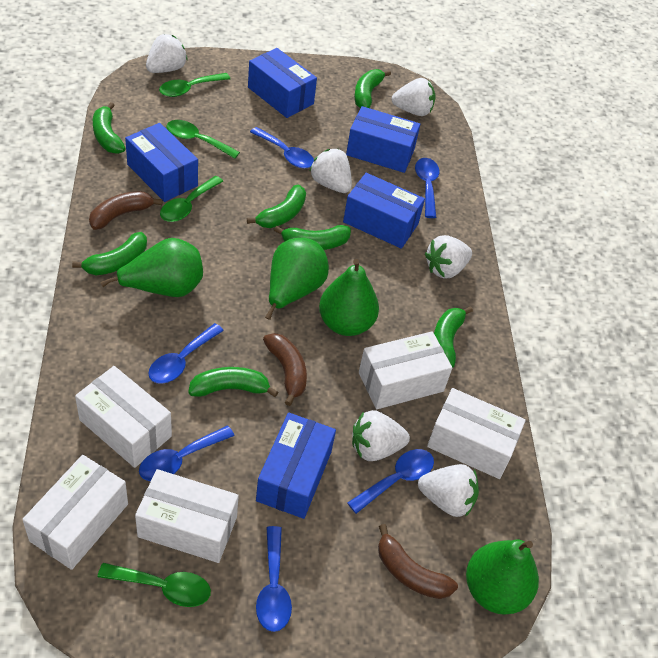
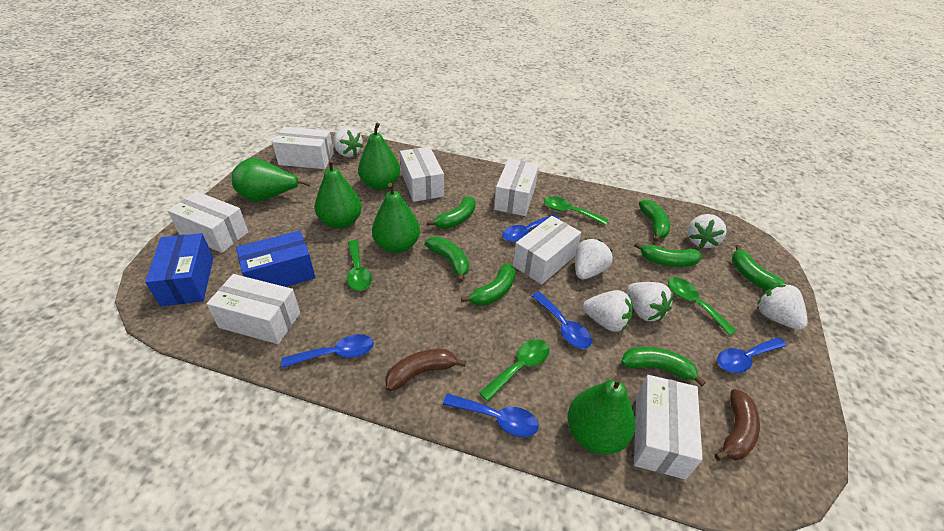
blue box: [125,123,198,202] [248,48,317,118] [256,413,336,519] [343,173,425,249] [346,106,420,173] = 5 -> [145,233,213,306] [236,230,315,287] = 2
blue spoon: [139,426,235,481] [148,323,224,384] [250,127,314,169] [256,526,292,632] [348,449,434,514] [415,158,440,218] = 6 -> [282,334,374,368] [443,394,539,437] [502,215,559,242] [532,292,592,349] [717,337,786,373] = 5
brown banana: [89,191,163,230] [263,333,307,406] [378,524,458,599] = 3 -> [385,349,466,391] [714,389,760,461] = 2
green pear: [100,238,203,297] [265,238,329,320] [319,259,379,336] [466,539,539,615] = 4 -> [232,158,310,202] [315,159,362,229] [358,123,400,190] [372,183,420,253] [567,376,636,455] = 5
white box: [22,455,128,570] [75,366,172,468] [135,469,239,563] [359,331,452,409] [427,388,526,479] = 5 -> [168,191,248,253] [206,274,300,344] [272,127,334,169] [400,147,444,202] [494,159,539,216] [513,216,581,285] [634,375,703,480] = 7

